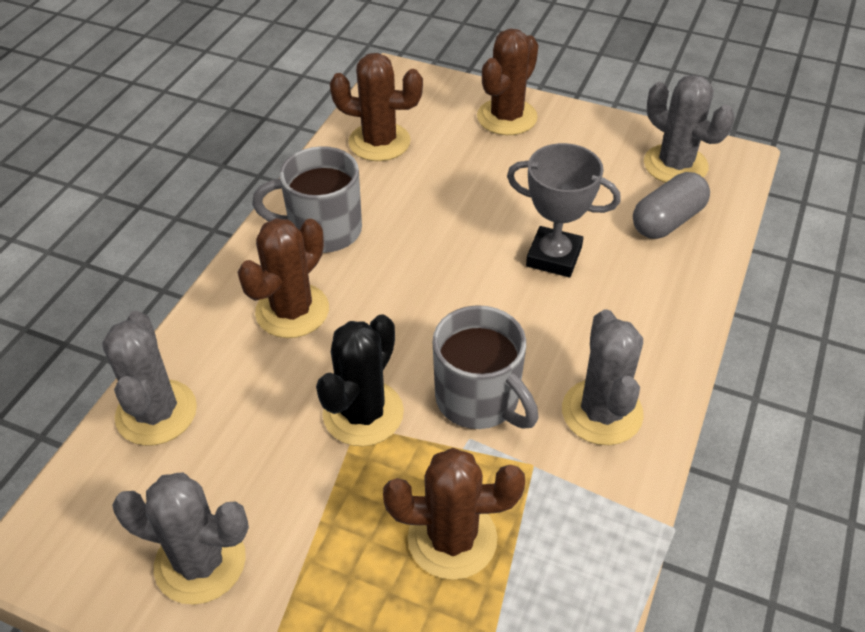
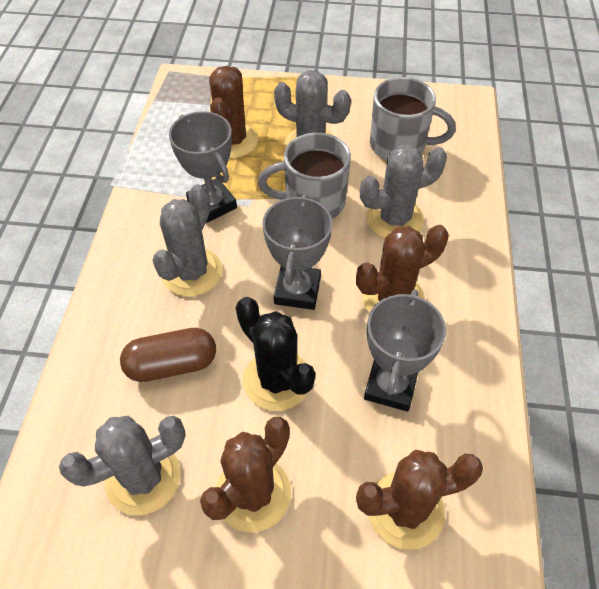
brown capsule: none = 0 -> [120,328,216,382] = 1
grey capsule: [633,172,710,239] = 1 -> none = 0
grey trophy: [507,143,621,277] = 1 -> [169,111,237,223] [262,194,332,310] [364,289,446,412] = 3

